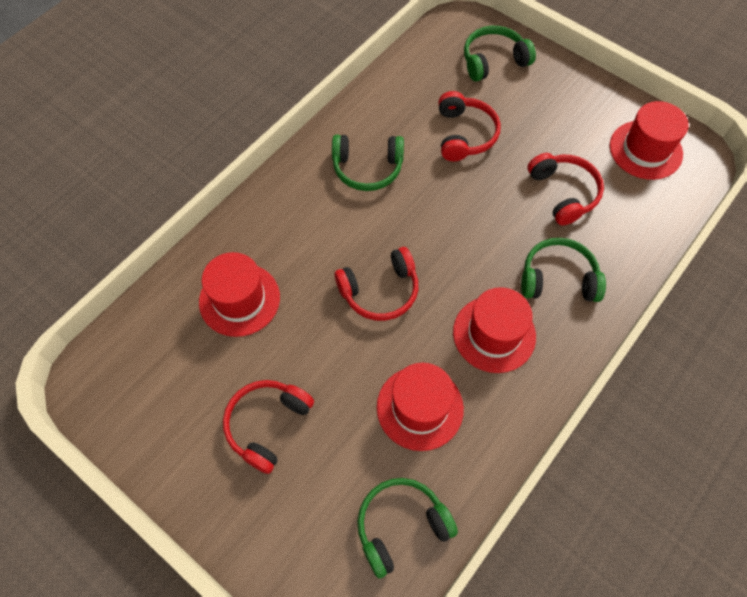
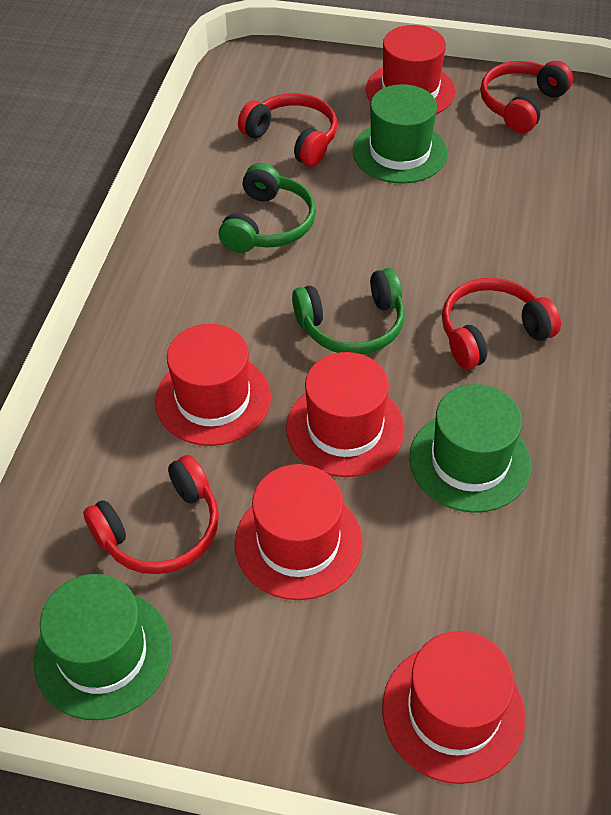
green hat: none = 0 -> [34,574,172,720] [353,84,448,184] [409,384,531,513] = 3
green headphones: [332,135,404,191] [357,478,458,579] [464,26,536,81] [521,238,606,302] = 4 -> [219,163,316,253] [292,268,405,354] = 2
red hat: [199,252,280,337] [377,363,464,451] [453,287,536,373] [610,101,689,180] = 4 -> [155,324,271,446] [235,464,363,600] [286,352,405,477] [366,25,456,114] [382,631,525,784] = 5

